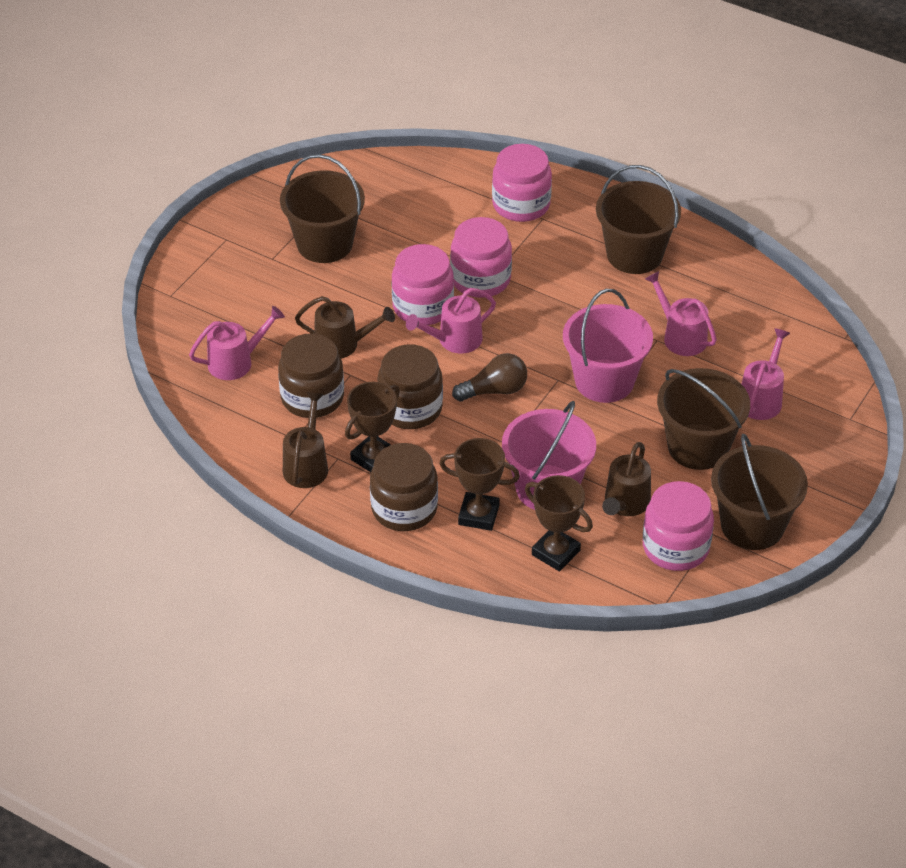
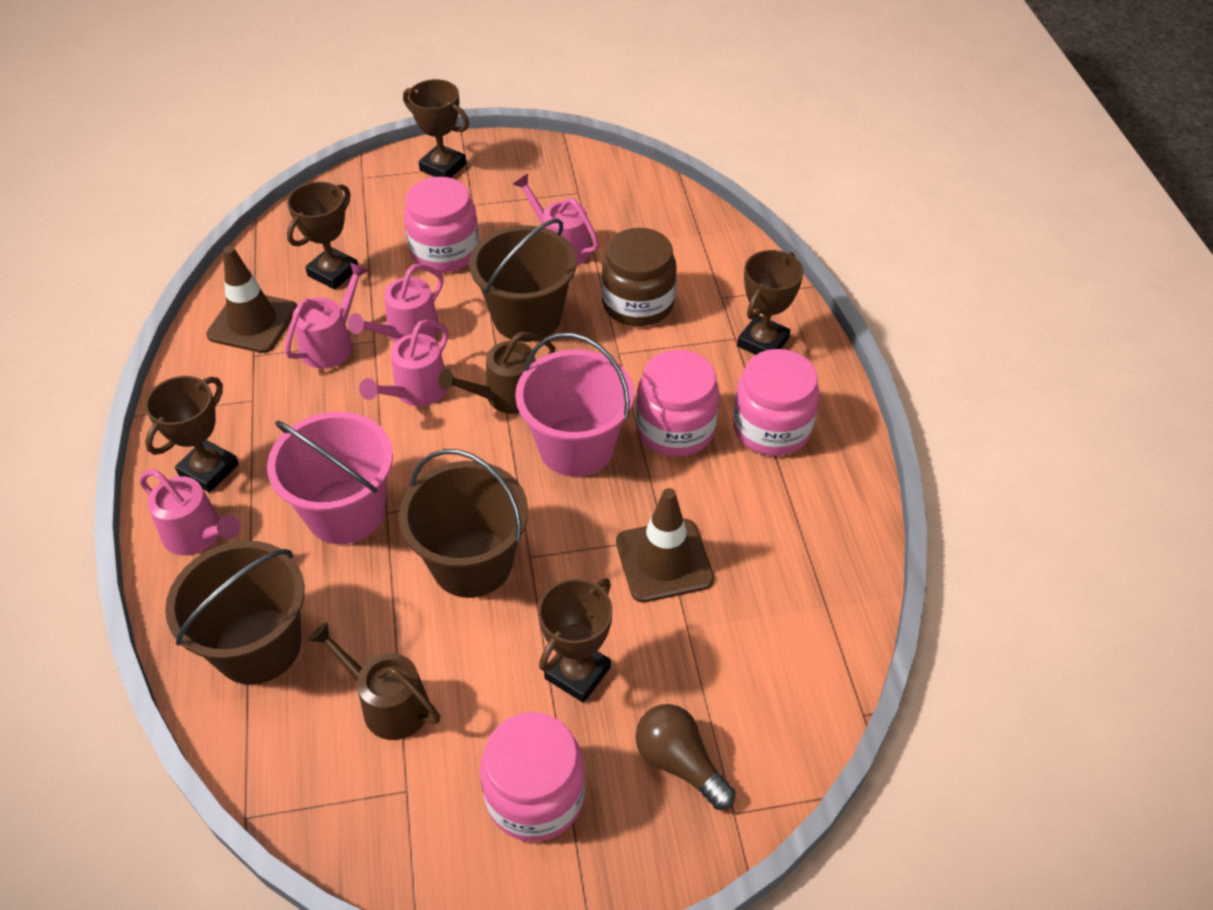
brown bucket: [280,154,365,263] [596,165,681,274] [657,368,750,470] [711,434,808,550] = 4 -> [165,541,305,685] [399,449,528,598] [469,219,577,342] = 3
brown jar: [278,334,344,418] [370,443,438,531] [378,344,443,429] = 3 -> [601,228,677,326] = 1
brown traffic cone: none = 0 -> [206,246,297,353] [616,488,714,603] = 2
brown trophy: [345,382,400,472] [439,438,520,531] [525,475,593,572] = 3 -> [145,376,239,493] [287,182,358,290] [403,79,469,178] [538,578,612,703] [737,250,804,355] = 5
brown watering can: [283,392,328,488] [295,296,395,359] [602,442,651,516] = 3 -> [308,622,440,740] [438,332,555,414] = 2
pink watering can: [189,306,285,380] [406,288,496,354] [645,271,717,356] [742,328,790,420] = 4 -> [140,469,240,556] [284,262,369,368] [348,264,444,342] [359,320,449,406] [513,174,599,265] = 5

